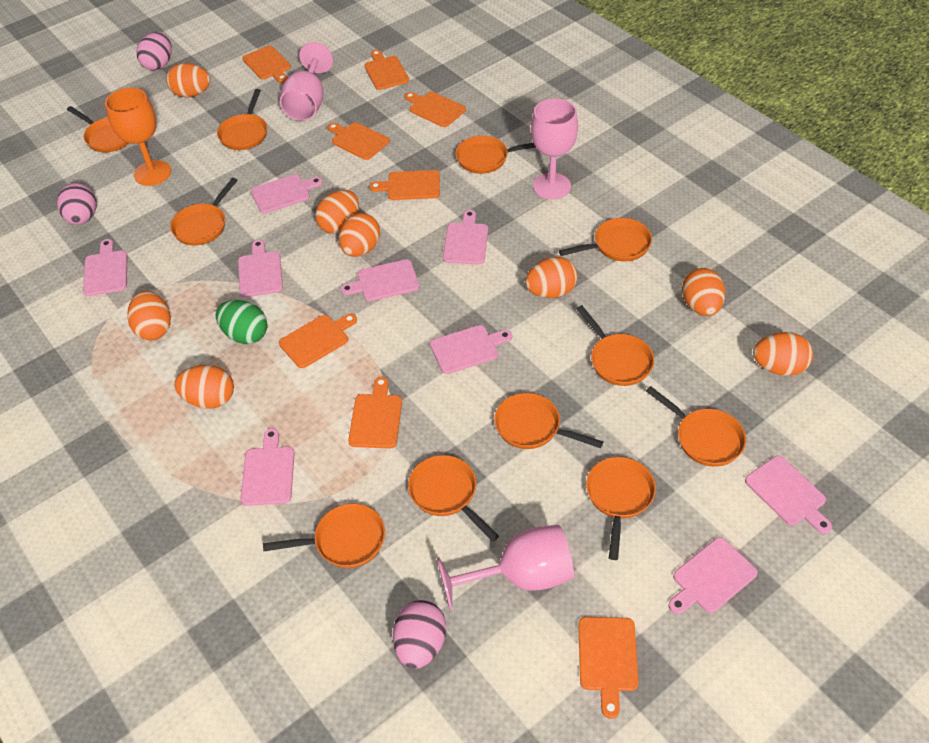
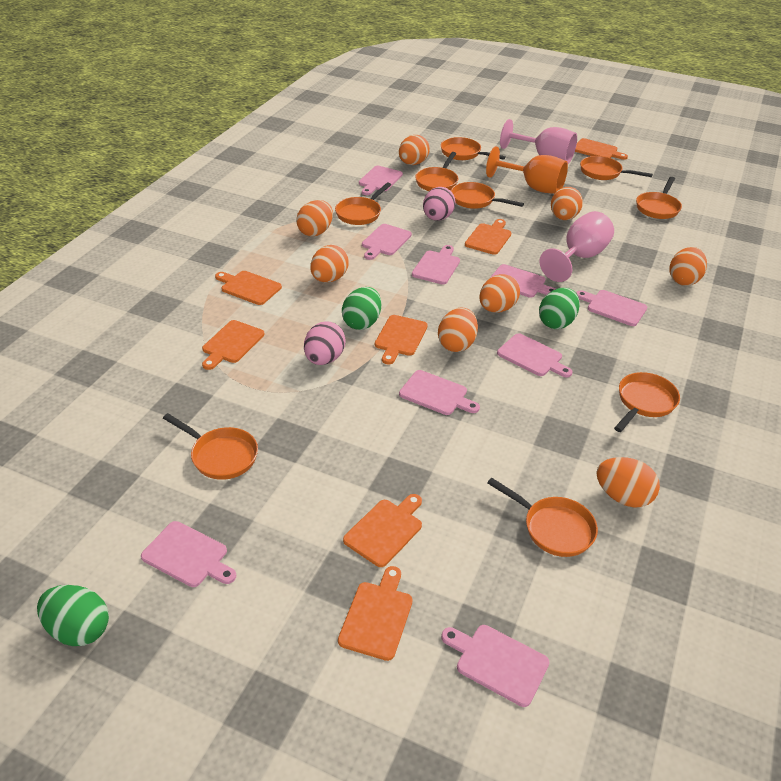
green egg: [216,300,268,344] = 1 -> [37,585,109,646] [342,287,381,330] [539,288,580,329] = 3
orange cutting board: [242,46,291,83] [279,314,357,368] [328,122,390,160] [348,377,402,448] [364,50,409,90] [369,170,440,200] [404,92,466,127] [578,617,639,719] = 8 -> [202,320,264,370] [215,271,282,305] [338,566,413,661] [343,494,422,567] [375,315,428,365] [465,219,511,255] [575,138,628,160] = 7
orange pan: [67,106,129,152] [170,178,238,245] [217,89,267,150] [263,503,385,568] [408,455,499,542] [456,136,536,174] [494,393,603,449] [559,218,652,261] [576,305,654,386] [586,457,656,560] [646,386,746,467] = 11 -> [163,413,258,480] [335,183,391,225] [415,152,458,191] [441,137,506,160] [451,182,524,209] [487,478,598,557] [580,156,653,180] [614,372,680,432] [636,177,682,219] = 9
pink egg: [57,183,97,225] [136,32,172,70] [393,600,446,669] = 3 -> [304,322,346,365] [423,187,456,221] = 2
pink goblet: [280,42,333,121] [437,525,574,610] [531,98,578,200] = 3 -> [500,119,577,164] [539,211,614,282] = 2

